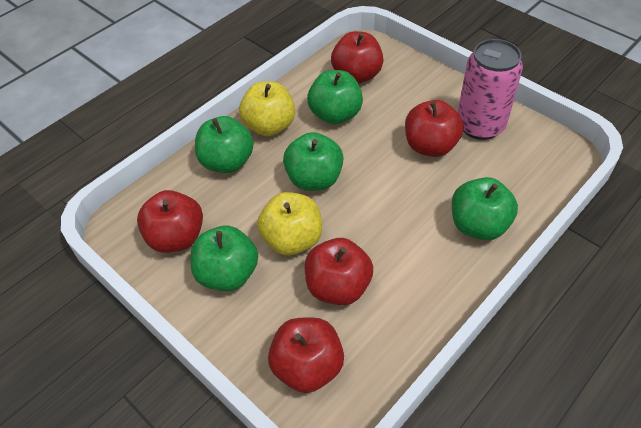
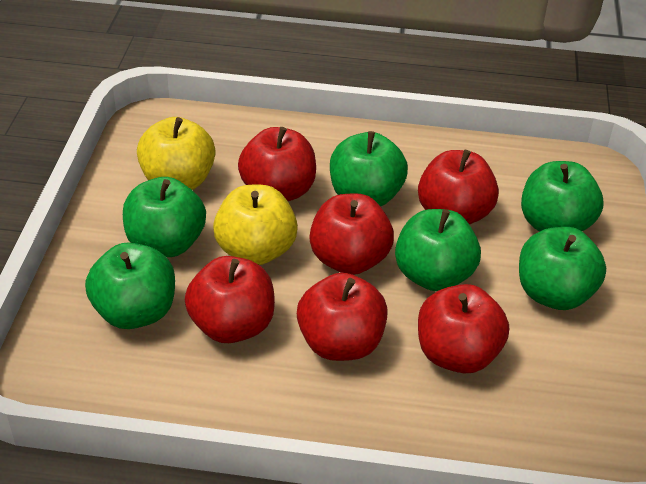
green apple: [190,226,258,291] [195,116,254,173] [283,132,344,191] [307,70,363,125] [451,177,518,240] = 5 -> [85,243,175,329] [123,177,206,257] [330,131,408,207] [395,209,481,291] [519,227,606,310] [521,161,604,231] = 6
pink can: [458,39,523,140] = 1 -> none = 0
red apple: [137,190,203,253] [268,317,344,393] [305,238,373,305] [331,31,383,84] [405,100,464,157] = 5 -> [185,256,275,343] [238,127,316,201] [297,273,388,361] [309,194,394,275] [418,150,499,224] [418,284,509,373] = 6

